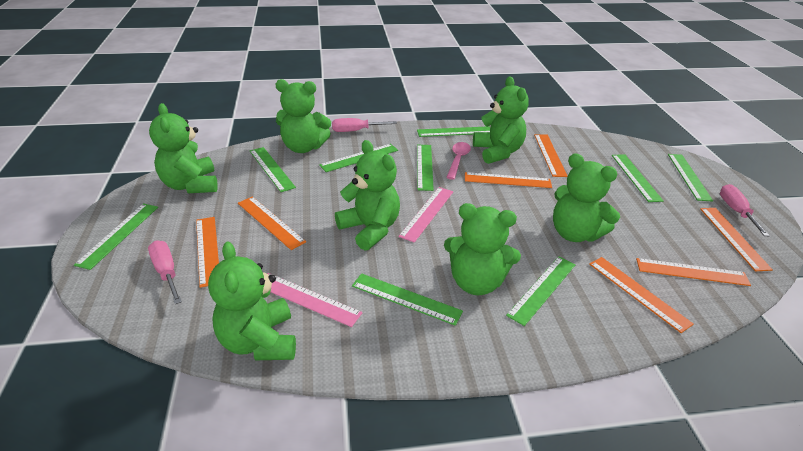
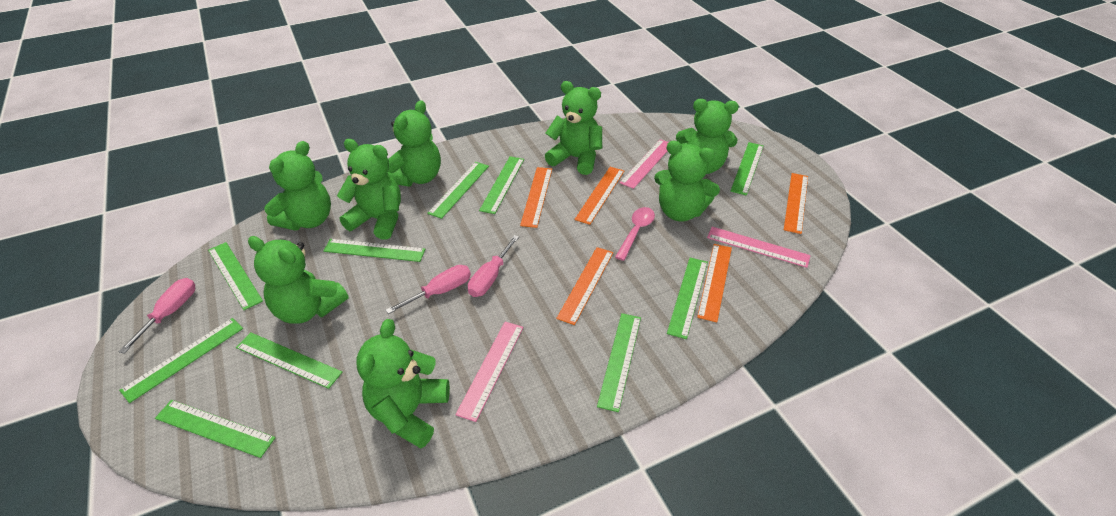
green ruler: [74,203,158,270] [250,147,296,192] [319,144,398,172] [352,273,463,326] [417,126,490,137] [417,145,434,191] [506,256,576,326] [612,154,663,202] [668,154,713,202] = 9 -> [119,318,243,403] [155,400,275,458] [208,242,263,310] [236,332,342,389] [323,239,425,262] [427,162,489,219] [479,156,524,214] [597,313,641,412] [667,258,708,339] [730,142,764,196] = 10
green teddy bear: [149,103,218,193] [208,241,296,360] [275,79,331,153] [335,140,400,250] [444,203,521,295] [473,76,529,164] [553,153,620,242] = 7 -> [248,236,349,324] [264,141,331,230] [337,139,401,240] [356,319,450,449] [388,100,441,186] [545,81,602,175] [654,141,720,222] [676,99,739,174] = 8
orange ruler: [196,217,219,288] [238,197,306,250] [465,172,552,188] [534,134,568,177] [589,257,694,333] [636,258,751,286] [700,208,773,271] = 7 -> [520,167,552,228] [556,247,613,325] [574,167,624,225] [697,244,732,322] [784,173,808,234] = 5
pink ruler: [267,273,363,327] [399,187,453,243] = 2 -> [455,322,523,422] [620,139,669,189] [707,227,811,268] = 3

